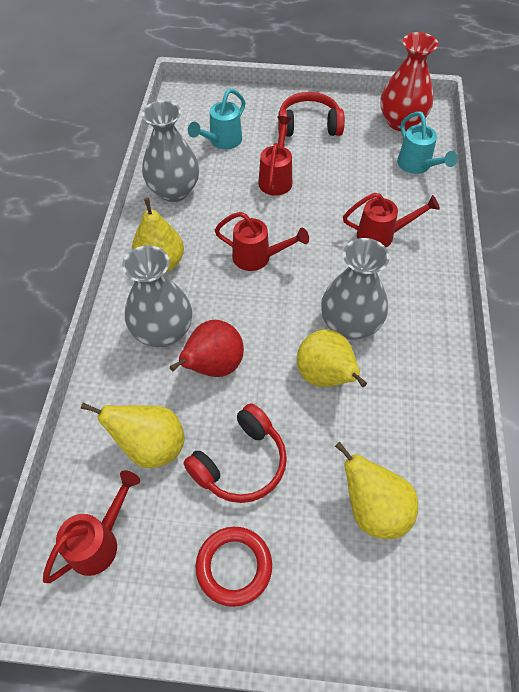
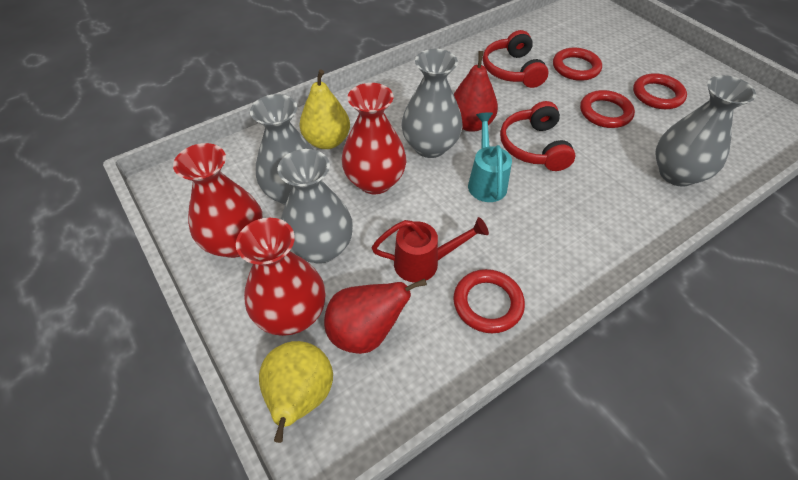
grey vase: [122,245,192,347] [142,100,199,202] [321,238,390,340] = 3 -> [250,94,314,205] [278,149,353,264] [401,49,463,158] [655,75,756,187] = 4
red pear: [170,320,244,377] = 1 -> [324,279,427,354] [454,51,498,132] = 2
red ring: [196,527,272,607] = 1 -> [453,269,525,333] [553,48,602,81] [580,90,635,128] [633,73,687,109] = 4
red vase: [380,32,438,131] = 1 -> [173,143,263,258] [236,218,325,336] [341,83,406,194] = 3
red watering can: [43,470,140,583] [214,212,309,271] [258,116,292,196] [343,193,440,247] = 4 -> [372,217,489,283] = 1
turquoise watering can: [188,89,245,149] [397,111,458,174] = 2 -> [468,112,512,202] = 1
yellow pear: [81,402,185,468] [132,198,184,272] [297,329,367,387] [335,442,418,539] = 4 -> [259,341,333,443] [300,70,350,149] = 2

